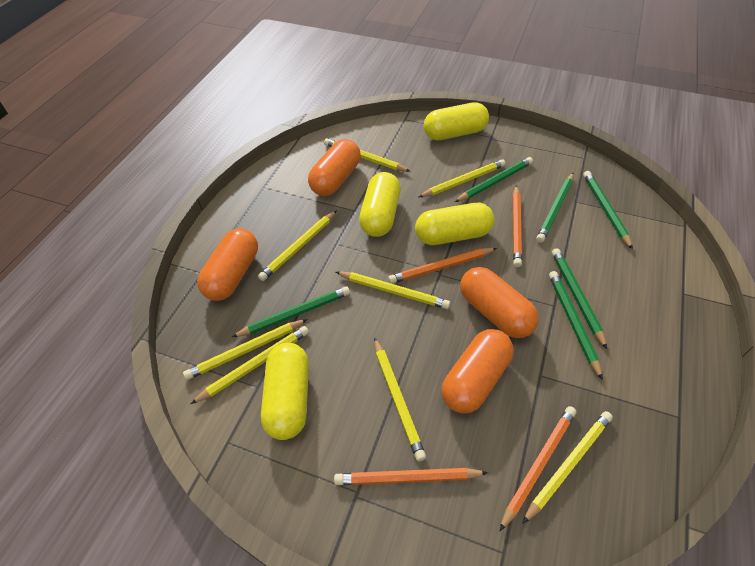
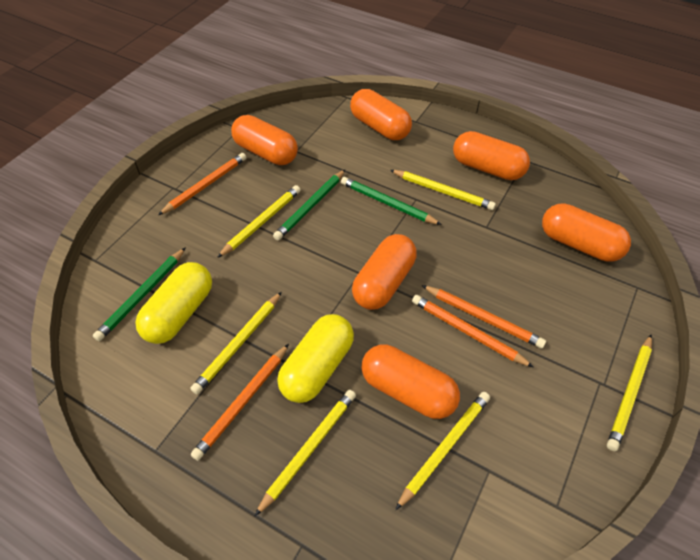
green pencil: [232,286,350,337] [455,157,533,202] [536,173,574,243] [549,271,603,380] [552,248,607,349] [583,171,633,249] = 6 -> [93,247,186,341] [273,169,346,240] [341,177,442,225] = 3
orange capsule: [197,229,258,301] [308,139,361,196] [441,329,513,413] [460,267,539,338] = 4 -> [231,115,298,165] [350,89,412,140] [352,234,417,310] [361,344,460,419] [453,131,530,180] [542,203,631,262] = 6
yellow capsule: [261,343,309,440] [359,172,401,237] [415,203,494,245] [423,102,489,140] = 4 -> [135,262,212,344] [277,314,354,403] = 2
yellow pencil: [183,319,307,380] [191,326,309,404] [258,210,337,281] [324,138,410,172] [336,271,450,309] [374,337,426,461] [419,159,506,197] [522,411,613,524] = 8 -> [190,292,282,394] [217,185,301,258] [255,390,356,516] [390,170,496,210] [395,392,490,510] [607,335,652,451] = 6

